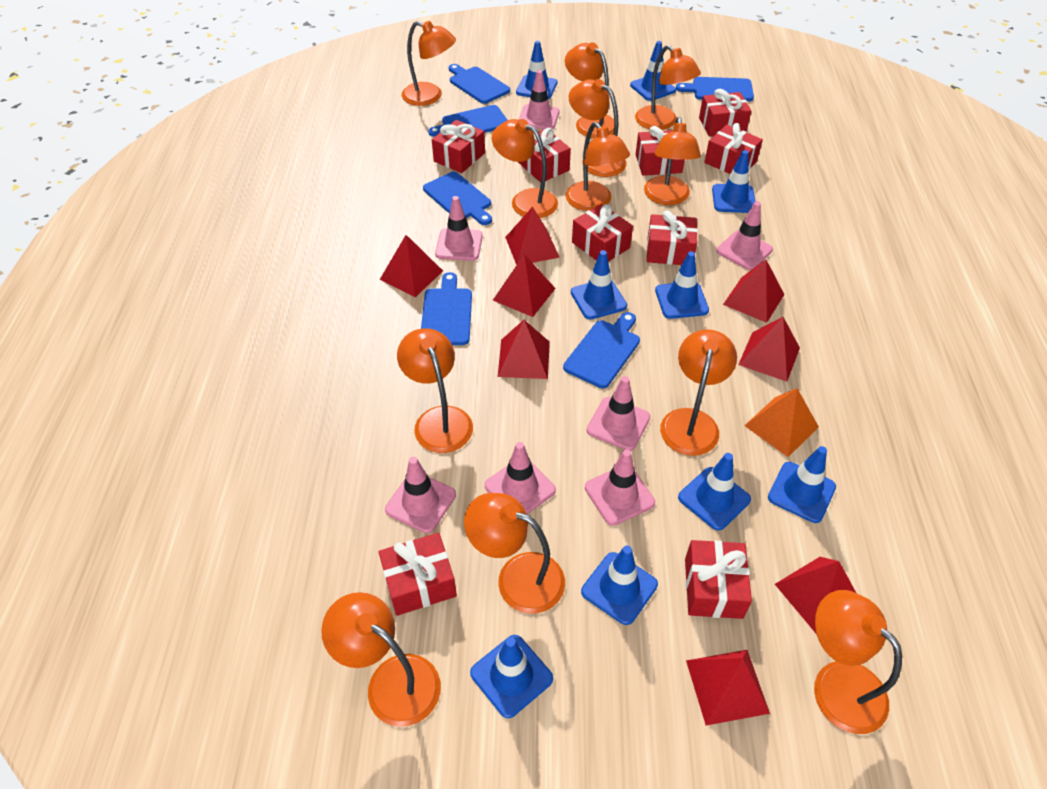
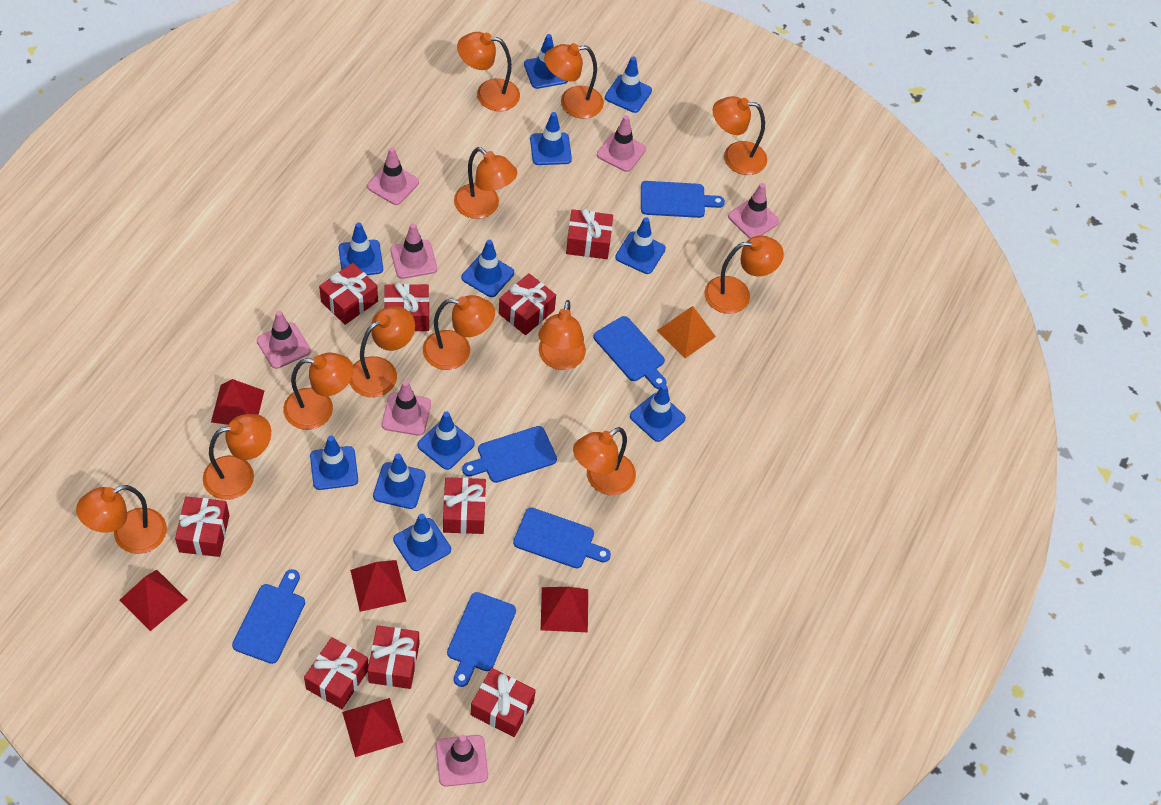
blue traffic cone: [470,635,553,718] [516,41,557,99] [571,250,627,320] [581,546,658,625] [630,41,676,101] [655,251,709,319] [678,453,751,531] [712,150,756,213] [768,446,836,523] = 9 -> [310,435,358,490] [339,223,383,275] [373,454,426,509] [393,514,451,571] [417,411,475,470] [461,240,514,297] [524,34,568,89] [530,112,572,165] [605,57,652,113] [615,217,666,274] [630,384,686,442] = 11
red pyramid: [380,235,443,297] [493,254,556,317] [498,320,550,379] [505,207,560,265] [686,650,770,726] [723,260,785,323] [738,317,800,382] [775,557,856,633] = 8 -> [119,570,187,631] [211,379,264,425] [342,698,403,757] [350,560,406,612] [541,587,588,632] = 5

